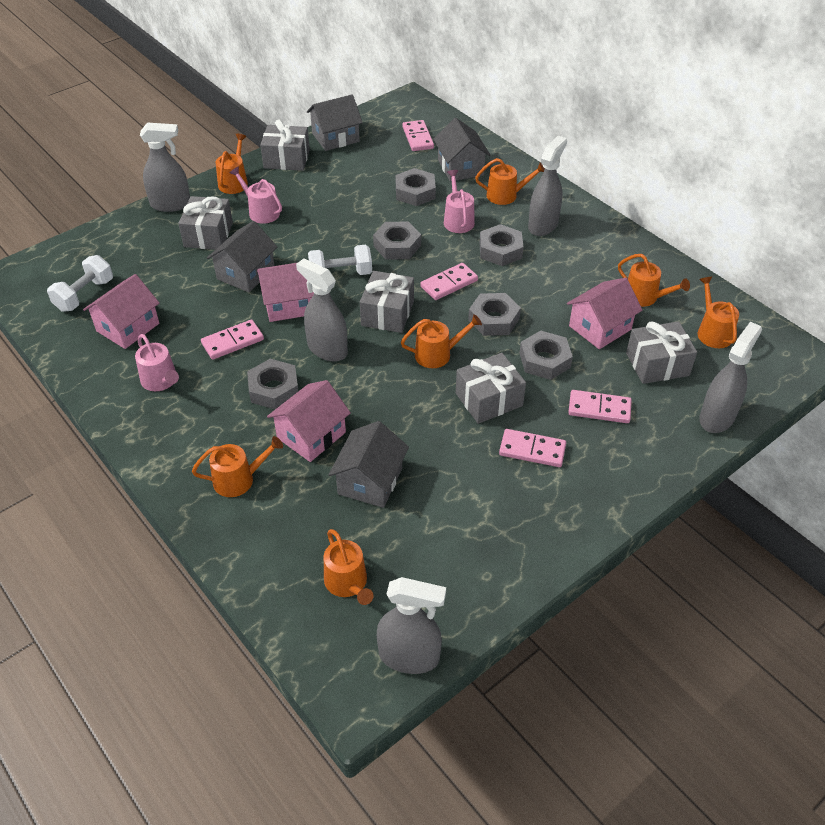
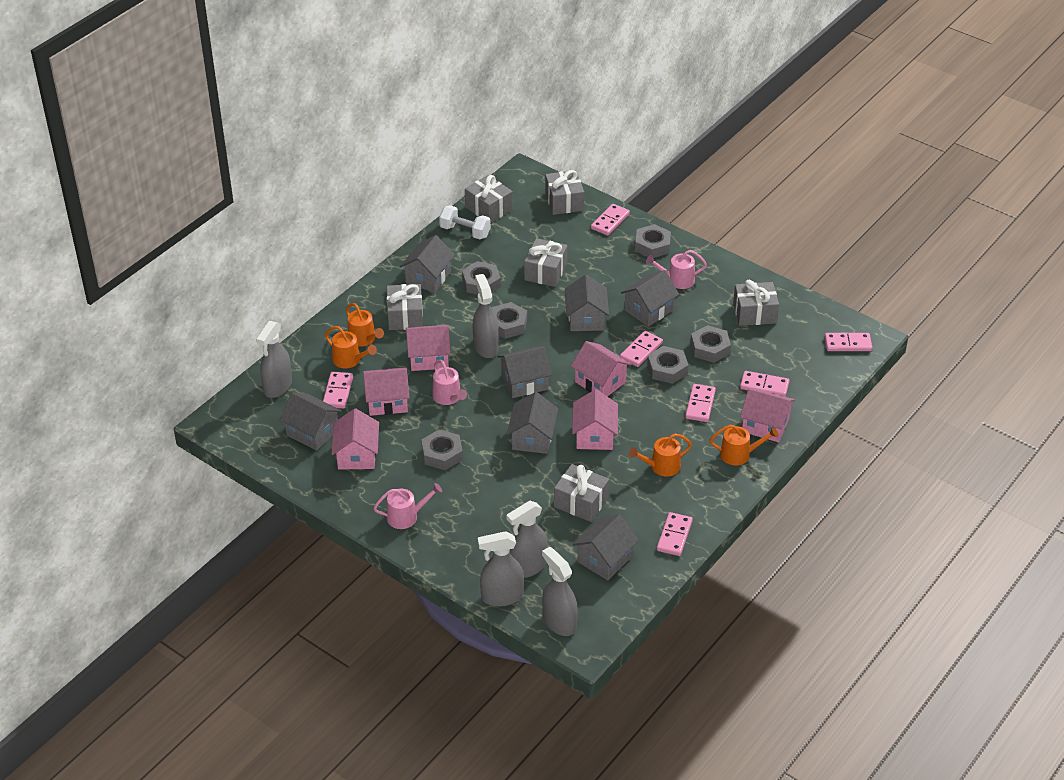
grey gift: [178,196,233,250] [260,119,310,171] [360,271,414,333] [456,353,526,424] [626,321,697,384] = 5 -> [387,284,423,330] [465,175,513,223] [524,238,567,287] [545,170,584,215] [554,464,609,522] [733,280,779,326] = 6
grey house: [207,221,277,292] [307,94,363,151] [329,421,409,508] [434,118,490,182] = 4 -> [280,393,342,451] [400,235,455,293] [498,346,552,398] [507,392,559,454] [565,274,609,331] [573,514,639,580] [621,270,679,327] = 7
orange watering can: [192,436,283,497] [216,134,248,194] [324,529,374,605] [401,314,482,368] [475,158,545,205] [618,254,690,307] [697,277,739,348] = 7 -> [325,326,376,368] [346,303,384,347] [629,434,692,477] [709,425,778,466] = 4
pink domino: [201,319,264,360] [402,120,434,151] [420,263,478,300] [499,429,566,467] [568,390,632,423] = 5 -> [323,372,353,408] [591,204,630,236] [620,331,663,367] [657,512,693,556] [685,384,716,422] [740,371,789,396] [825,333,872,351] = 7
pink house: [83,274,160,349] [257,263,314,322] [267,380,351,462] [567,278,643,349] = 4 -> [331,408,379,470] [363,367,410,416] [406,325,451,371] [571,341,631,397] [572,389,618,450] [740,388,795,442] = 6
white dumbbell: [47,255,113,312] [308,245,372,275] = 2 -> [439,205,491,239] = 1

